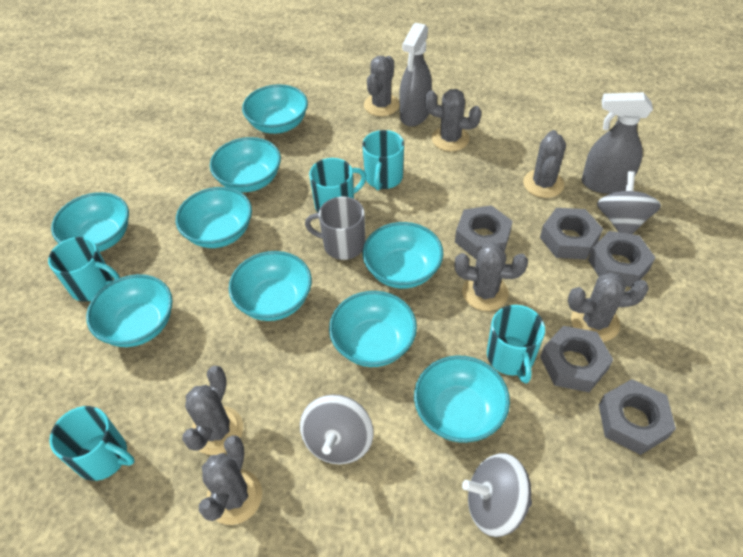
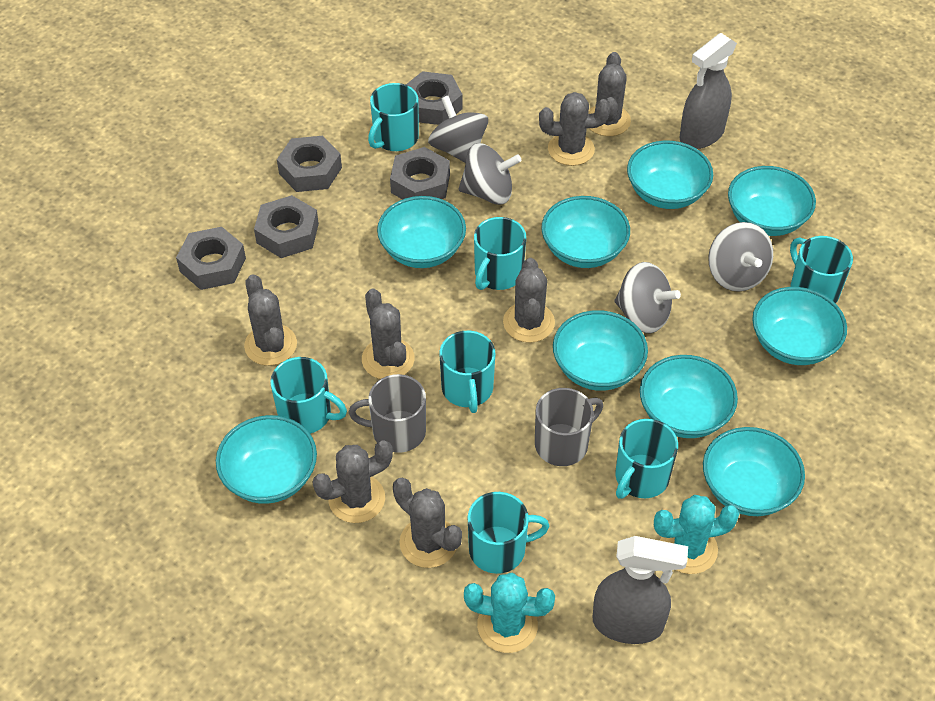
grey mug: [305,197,365,260] = 1 -> [349,374,426,453] [535,388,603,466] = 2
grey spinning top: [300,394,374,464] [462,453,532,537] [597,171,661,234] = 3 -> [428,96,488,163] [459,143,521,205] [614,262,681,333] [708,222,773,292] = 4
turquoise cactus: none = 0 -> [464,573,555,653] [654,495,739,574] = 2
turquoise mug: [48,237,120,302] [49,406,135,481] [309,158,366,213] [362,130,404,191] [487,305,545,383] = 5 -> [270,357,347,434] [368,83,419,151] [439,331,495,413] [468,492,550,574] [474,217,526,290] [615,419,678,499] [790,236,853,304] = 7

